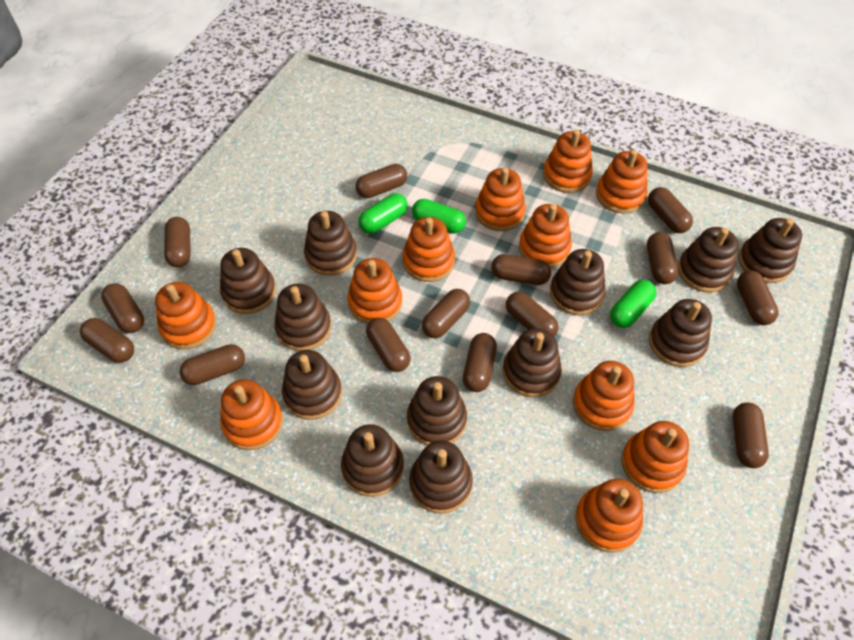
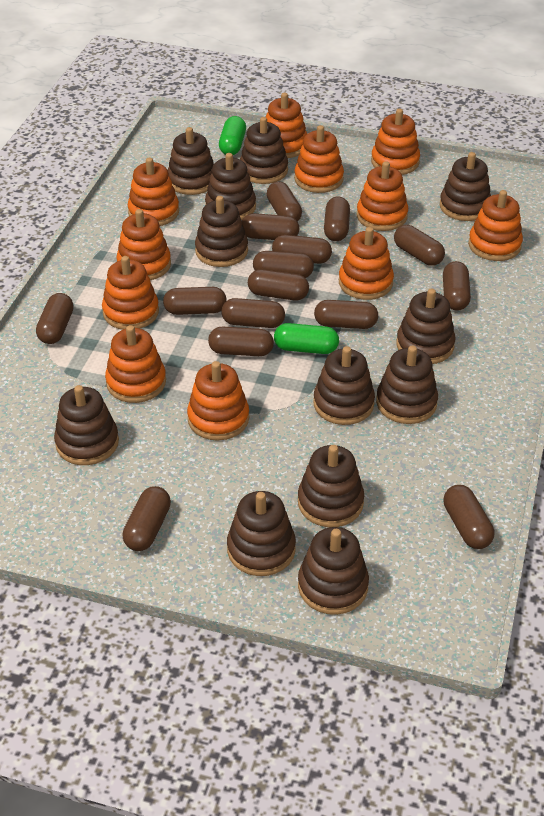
brown capsule: [80,318,134,363] [101,283,144,333] [164,217,191,267] [180,344,245,385] [356,164,407,198] [366,318,411,372] [422,289,470,338] [463,333,497,392] [491,254,551,285] [506,292,558,337] [647,232,678,284] [648,187,693,233] [733,403,769,468] [737,270,779,325] = 14 -> [36,293,74,344] [123,486,171,551] [163,287,227,315] [208,327,274,356] [222,298,285,328] [242,213,299,240] [248,269,309,301] [253,251,314,278] [267,181,302,222] [272,235,332,264] [314,300,378,329] [324,196,350,241] [394,225,445,266] [443,261,471,311] [443,485,494,549] = 15
green capsule: [358,193,408,234] [412,199,466,233] [610,280,656,328] = 3 -> [219,116,246,155] [274,323,339,354] = 2

